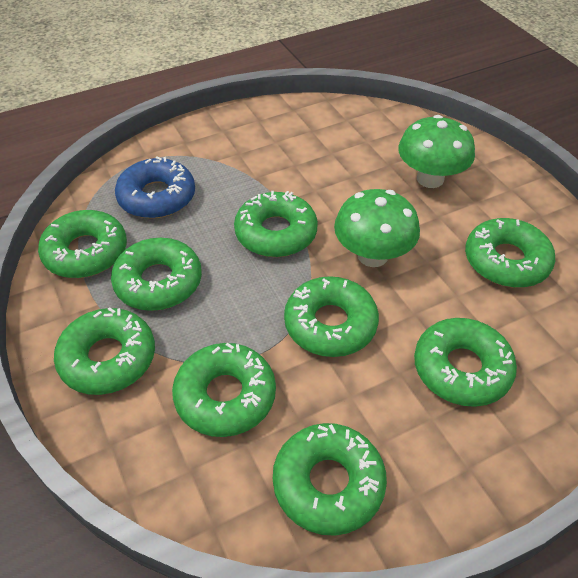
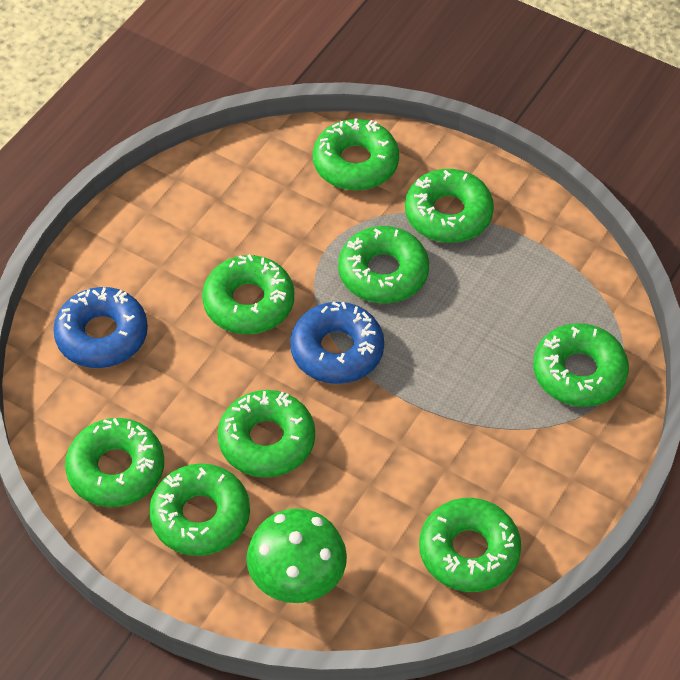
blue donut: [115,157,195,218] = 1 -> [53,287,148,368] [290,302,384,384] = 2
green mushroom: [334,189,420,267] [398,115,475,188] = 2 -> [246,508,347,603] = 1

